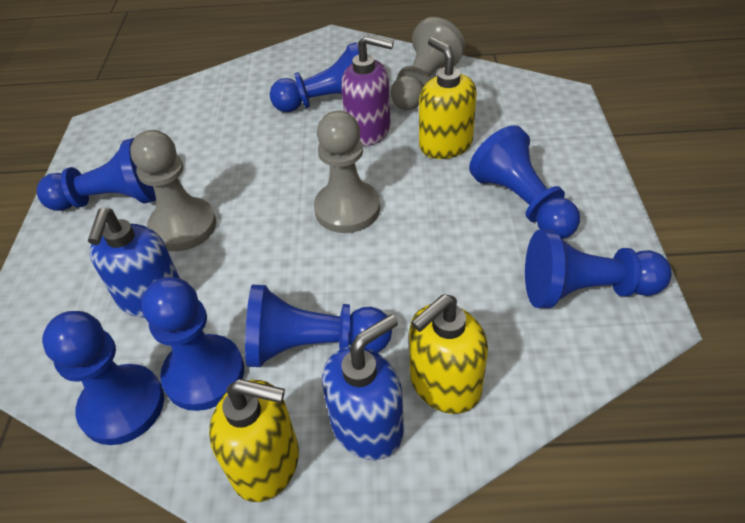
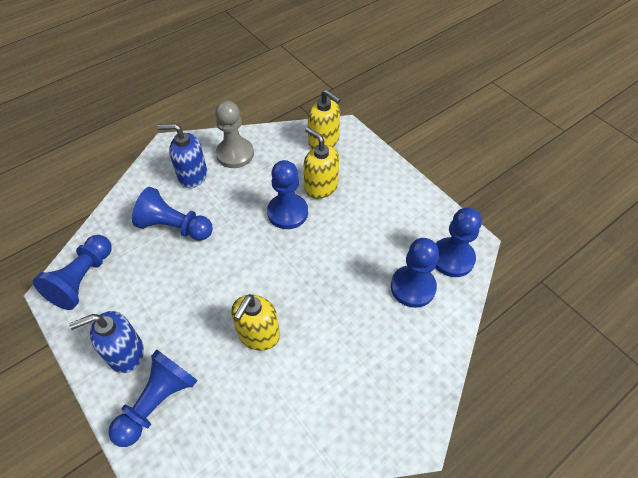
blue pawn: [37,138,156,211] [42,311,164,445] [141,277,244,411] [245,285,392,367] [270,42,359,112] [469,125,580,239] [525,229,672,308] = 7 -> [33,235,112,310] [108,349,198,447] [132,187,213,241] [267,160,308,229] [391,238,439,308] [435,208,482,277] = 6
grey pawn: [130,130,216,251] [314,111,380,233] [390,17,465,110] = 3 -> [215,101,254,168] = 1
purple soap dispenser: [341,34,394,146] = 1 -> none = 0

